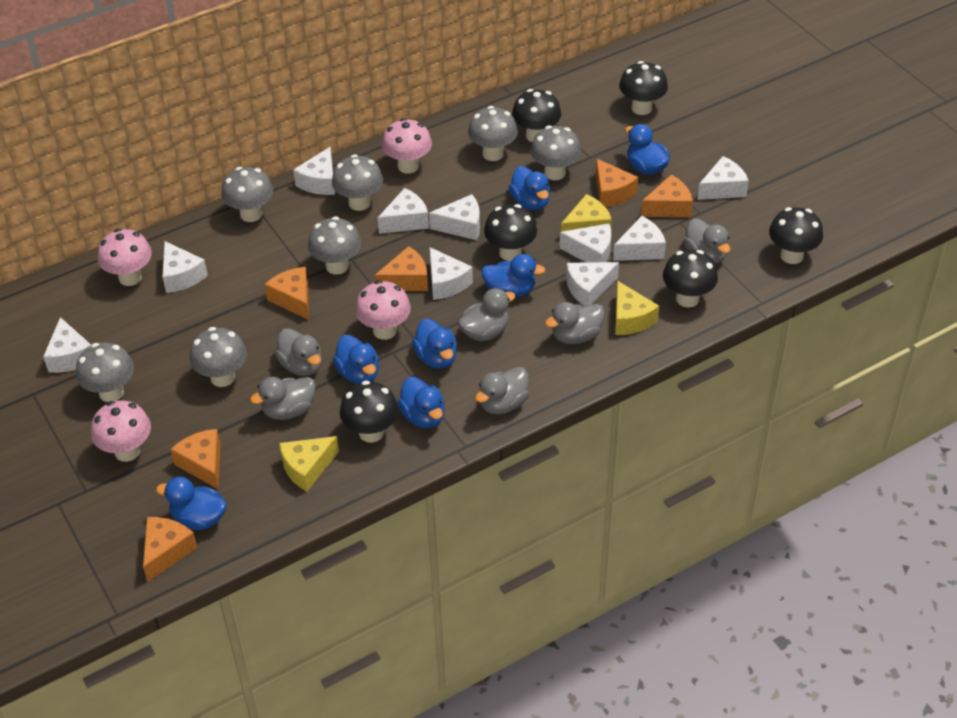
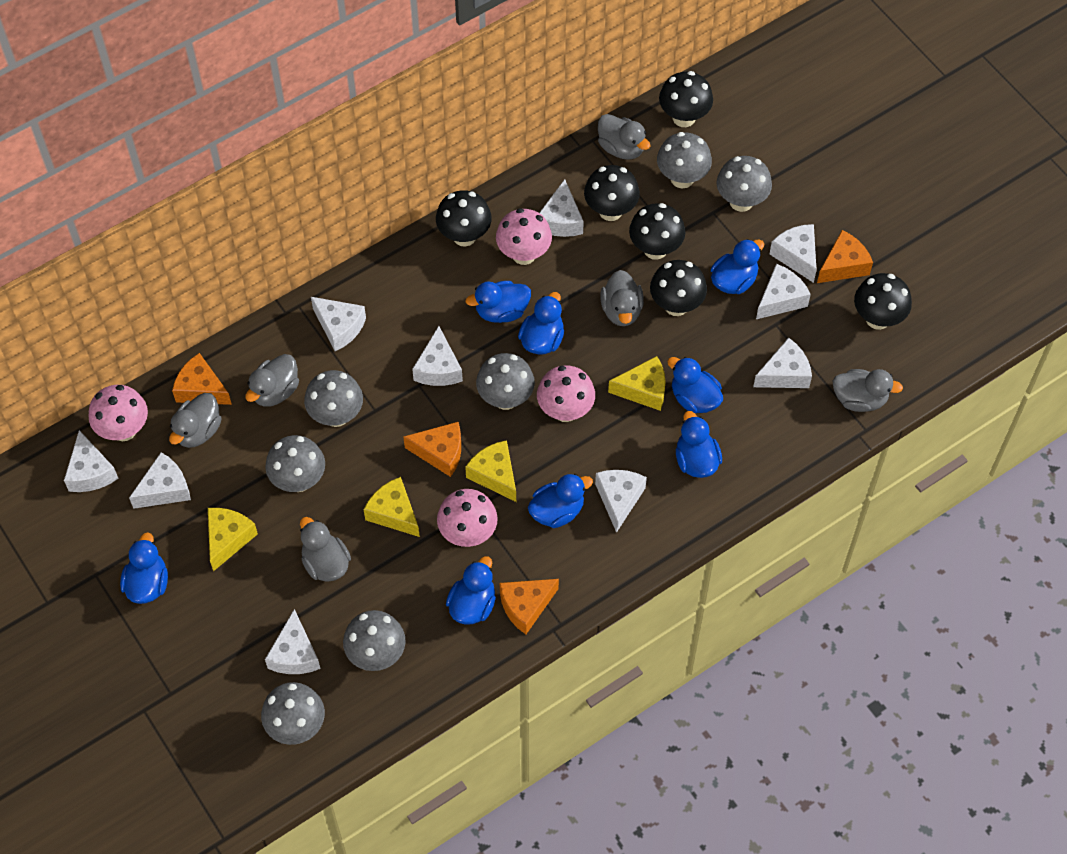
blue duck: [156,477,227,530] [333,335,379,384] [397,377,445,428] [412,318,457,369] [481,254,546,298] [509,166,550,210] [625,124,670,174] = 7 -> [120,532,168,604] [446,556,496,625] [466,281,531,323] [518,292,564,354] [528,474,593,528] [667,357,723,414] [676,411,722,478] [711,239,764,294] = 8
orange cheese: [143,517,198,582] [170,429,221,490] [264,267,309,320] [375,246,428,291] [596,159,638,207] [641,174,693,217] = 6 -> [172,353,232,405] [403,422,461,477] [500,579,559,634] [817,230,873,283] = 4
yellow cheese: [279,436,339,491] [561,194,612,232] [615,281,659,335] = 3 -> [208,508,258,571] [364,477,420,537] [465,440,516,502] [608,356,666,411] = 4

